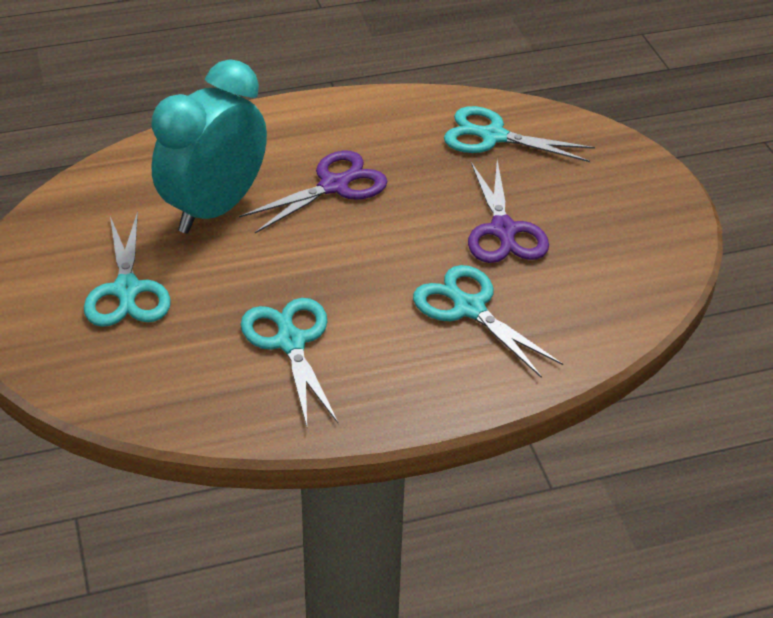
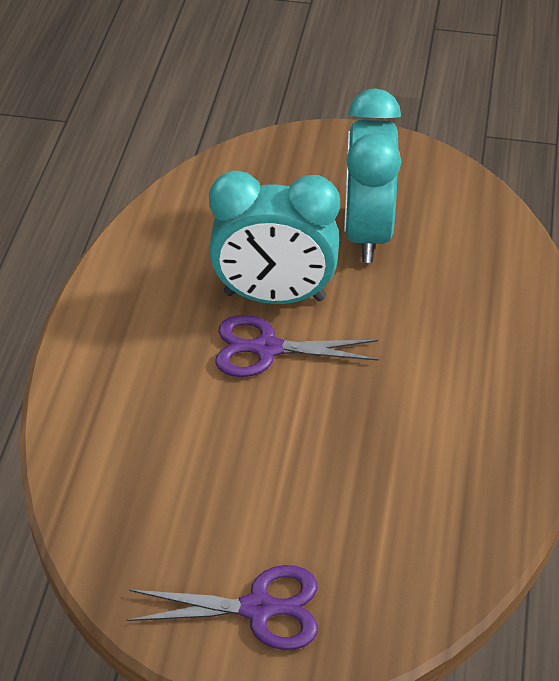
turquoise clock: [151,59,267,234] = 1 -> [209,171,340,304] [344,88,401,263] = 2
turquoise scissors: [84,211,171,327] [241,298,338,426] [413,265,563,378] [444,106,595,162] = 4 -> none = 0

